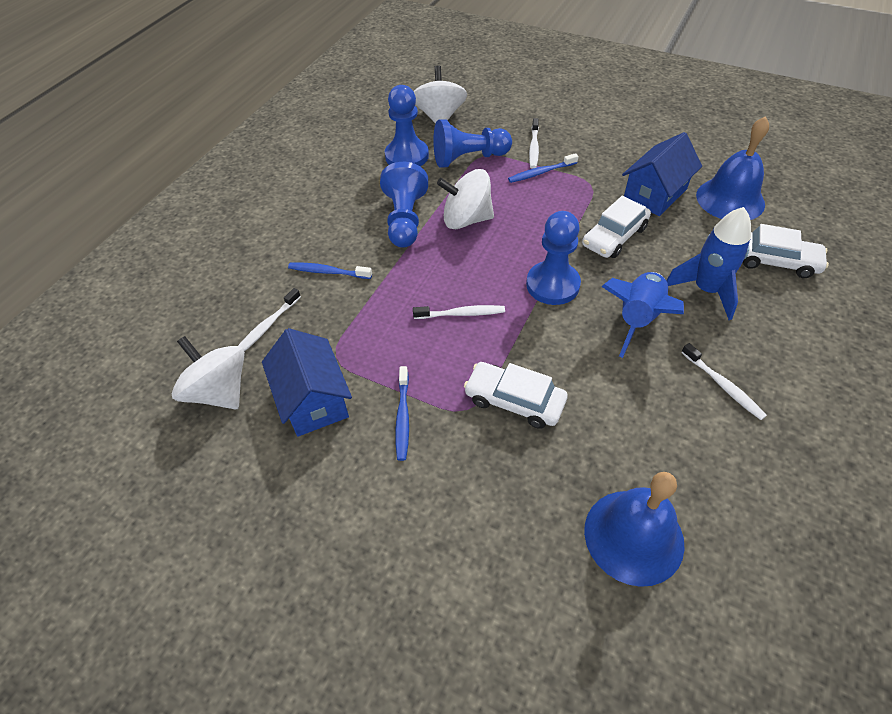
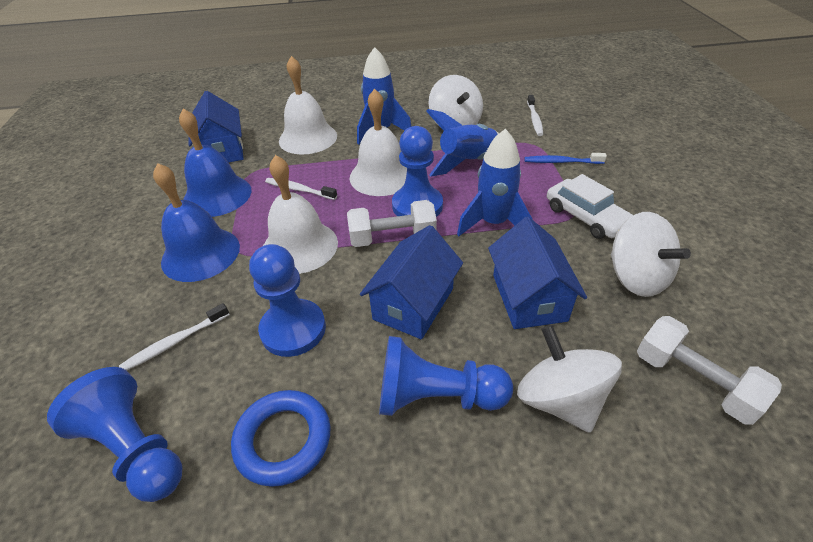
blue house: [262,328,352,437] [622,132,702,216] = 2 -> [188,91,244,163] [360,225,463,339] [488,217,587,329] = 3
blue ring: none = 0 -> [231,390,331,487] = 1
blue rocket: [601,272,684,358] [666,207,751,320] = 2 -> [357,47,411,145] [426,109,499,177] [457,129,532,236] = 3
blue toothbrush: [288,263,372,279] [395,366,409,461] [508,153,578,183] = 3 -> [525,153,607,164] = 1
white bell: none = 0 -> [263,155,338,274] [279,56,337,154] [350,88,407,196] = 3
white car: [464,362,568,429] [582,196,651,258] [743,224,829,278] = 3 -> [547,174,634,239] = 1
white dumbbell: none = 0 -> [347,200,437,247] [637,316,782,425] = 2
white toothbrush: [238,288,301,352] [413,305,505,319] [529,118,539,169] [681,343,767,420] = 4 -> [119,303,230,370] [265,178,337,200] [527,95,543,136] = 3

